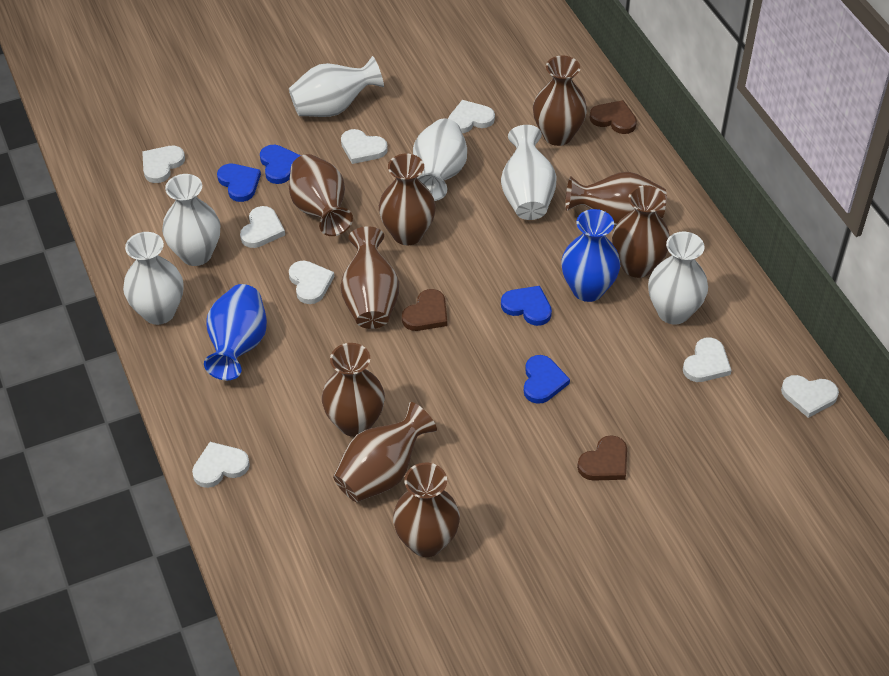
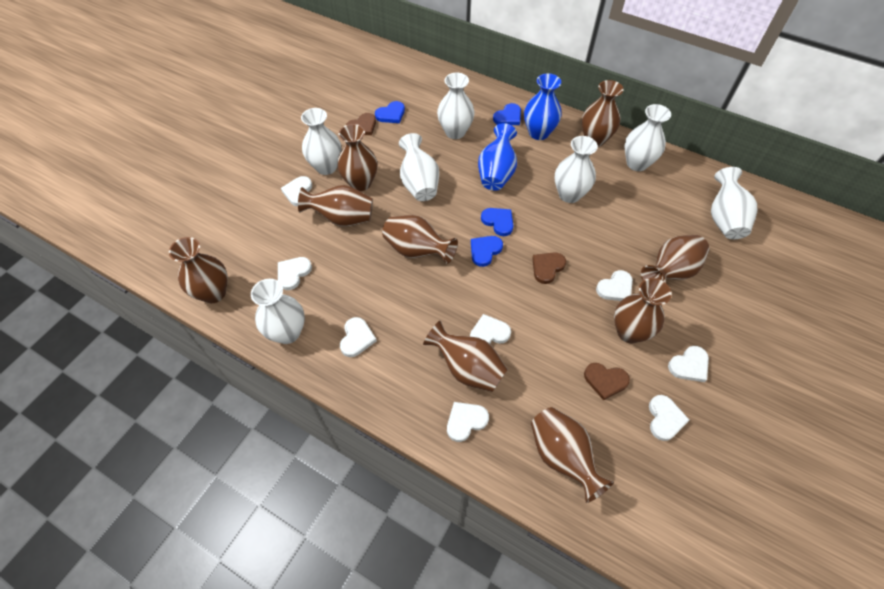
white vase: [123,232,183,325] [162,174,220,266] [289,56,384,117] [413,118,467,201] [501,125,557,220] [648,232,708,324] = 6 -> [251,279,305,344] [301,108,342,175] [399,133,439,201] [437,72,475,139] [555,136,598,203] [624,104,671,171] [711,167,757,239] = 7

